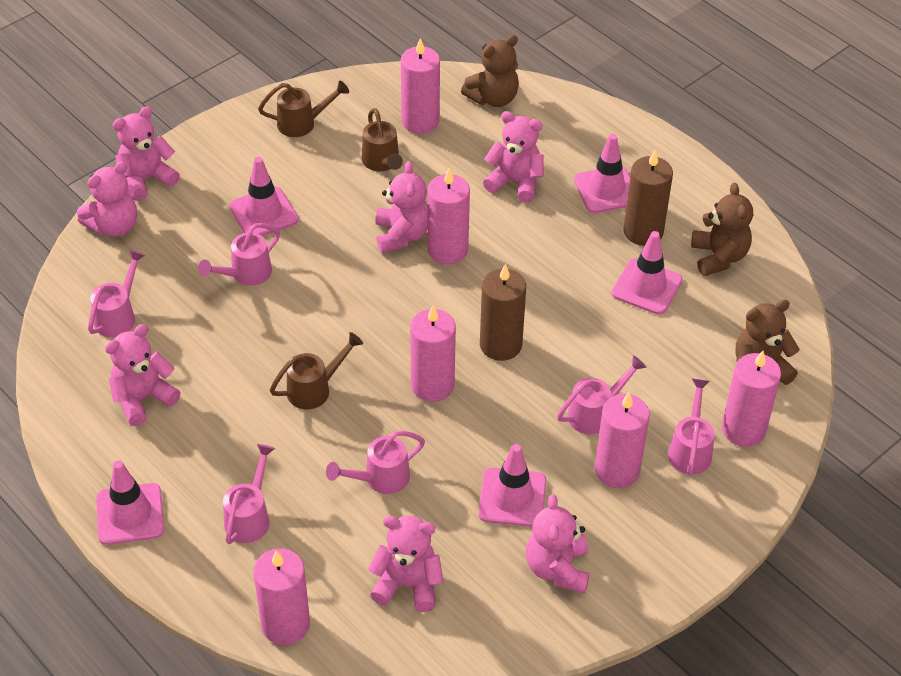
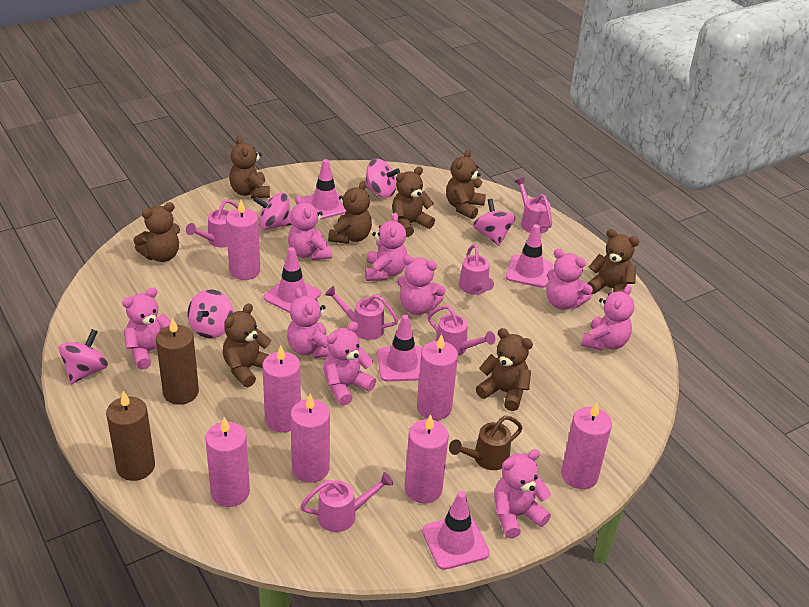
brown teddy bear: [461,35,519,107] [691,183,753,276] [735,300,799,385] = 3 -> [133,202,180,262] [223,303,271,387] [229,136,270,198] [328,181,372,244] [392,167,435,237] [446,149,486,219] [476,328,533,411] [587,229,639,294] = 8
brown watering can: [258,81,349,137] [270,332,363,409] [362,108,403,171] = 3 -> [449,416,523,470] = 1
pink candle: [253,548,310,645] [401,38,440,134] [410,306,456,402] [428,168,470,264] [595,392,650,488] [722,351,781,447] = 6 -> [205,417,250,507] [226,200,260,280] [263,345,301,432] [290,394,330,483] [405,414,449,503] [417,334,458,420] [561,402,612,489] = 7
pink spinning top: none = 0 -> [59,329,108,384] [187,289,233,338] [253,192,293,230] [365,159,400,198] [473,199,516,246] = 5
pink teddy bear: [77,162,137,237] [105,324,180,426] [113,106,180,201] [368,516,443,612] [375,161,428,253] [483,111,544,203] [526,494,590,593] = 7 -> [122,287,171,369] [287,288,330,358] [288,195,332,260] [323,322,376,406] [365,213,407,281] [397,255,446,315] [494,449,551,539] [547,249,593,310] [581,285,634,351] = 9

